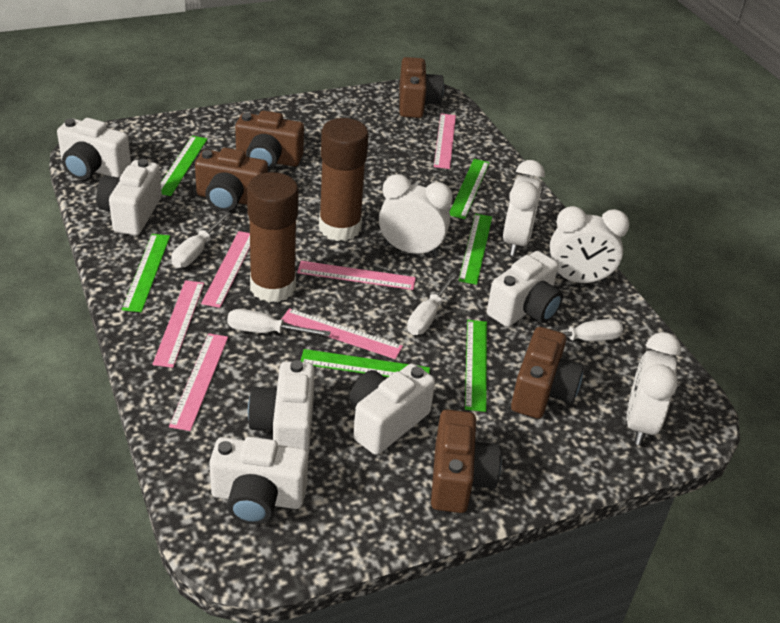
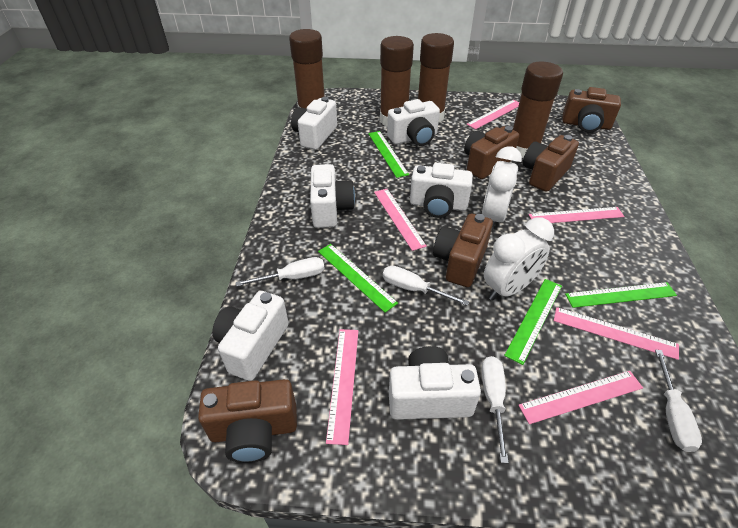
brown glue stick: [247,172,299,303] [319,118,369,241] = 2 -> [289,29,325,109] [380,36,414,126] [418,33,454,122] [513,62,563,158] = 4
green ruler: [122,234,170,312] [161,136,208,196] [301,349,430,377] [450,159,489,219] [459,214,492,285] [465,320,487,412] = 6 -> [318,244,398,312] [368,131,409,178] [504,279,562,365] [565,282,677,308] = 4
white clock: [379,174,453,256] [503,160,545,256] [550,206,629,283] [626,332,681,445] = 4 -> [482,146,522,231] [484,217,554,301] = 2

